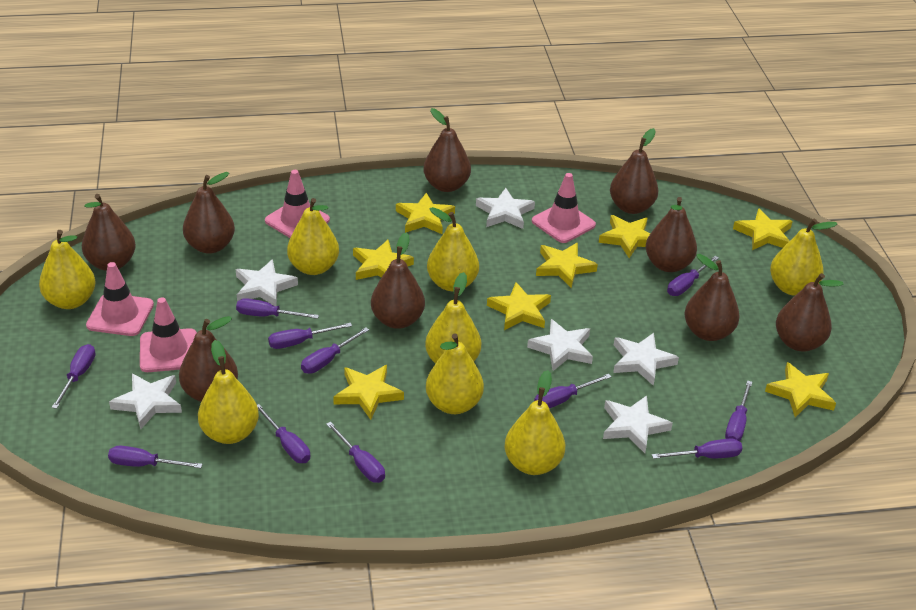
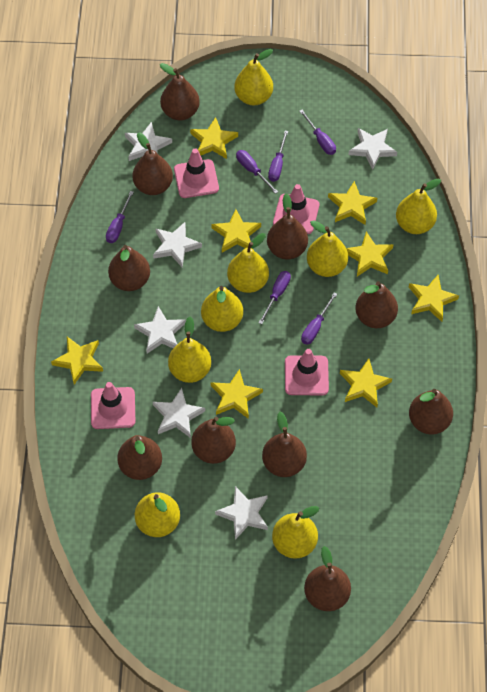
brown pear: [82,194,136,271] [179,316,238,402] [183,172,235,254] [371,232,425,329] [424,108,471,192] [610,128,659,214] [646,197,697,272] [684,254,740,341] [776,273,844,352] = 9 -> [108,245,150,291] [117,435,162,480] [133,132,173,195] [160,63,200,120] [191,417,236,464] [262,412,307,477] [267,193,308,259] [304,546,351,611] [355,281,398,328] [409,389,453,434] = 10
purple screwdriver: [52,344,96,409] [108,446,203,468] [236,298,319,319] [257,404,310,463] [268,323,352,349] [301,327,369,374] [326,421,385,483] [534,374,612,408] [652,438,742,459] [667,256,719,296] [725,380,752,441] = 11 -> [106,191,134,243] [236,150,278,194] [259,271,291,324] [268,130,288,182] [299,110,336,155] [301,292,337,345] = 6

